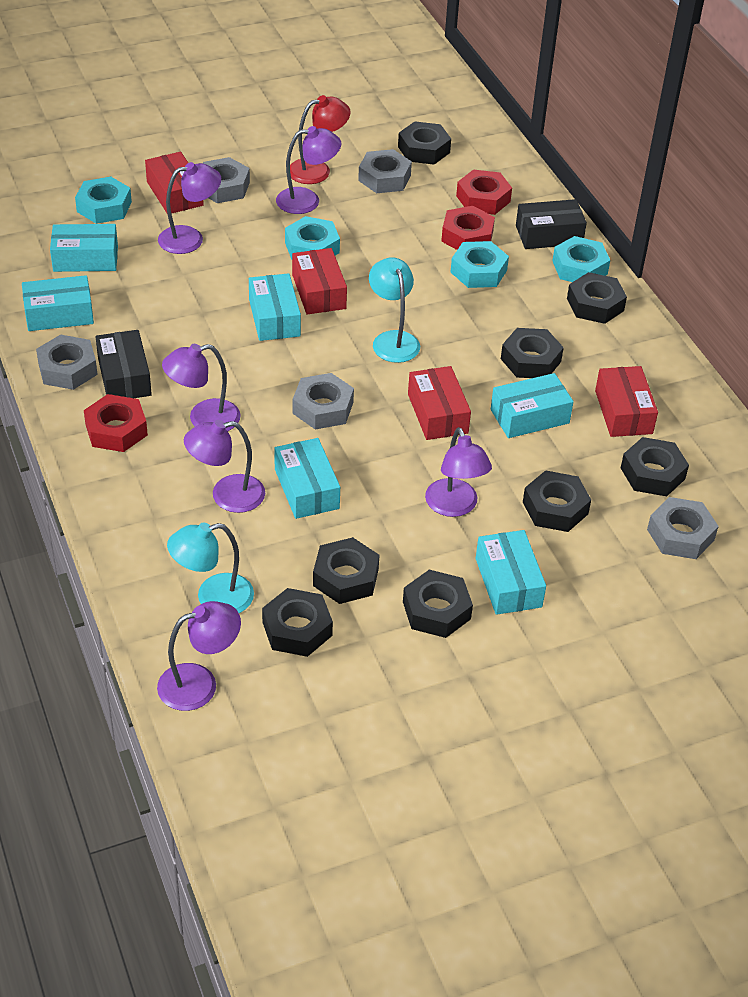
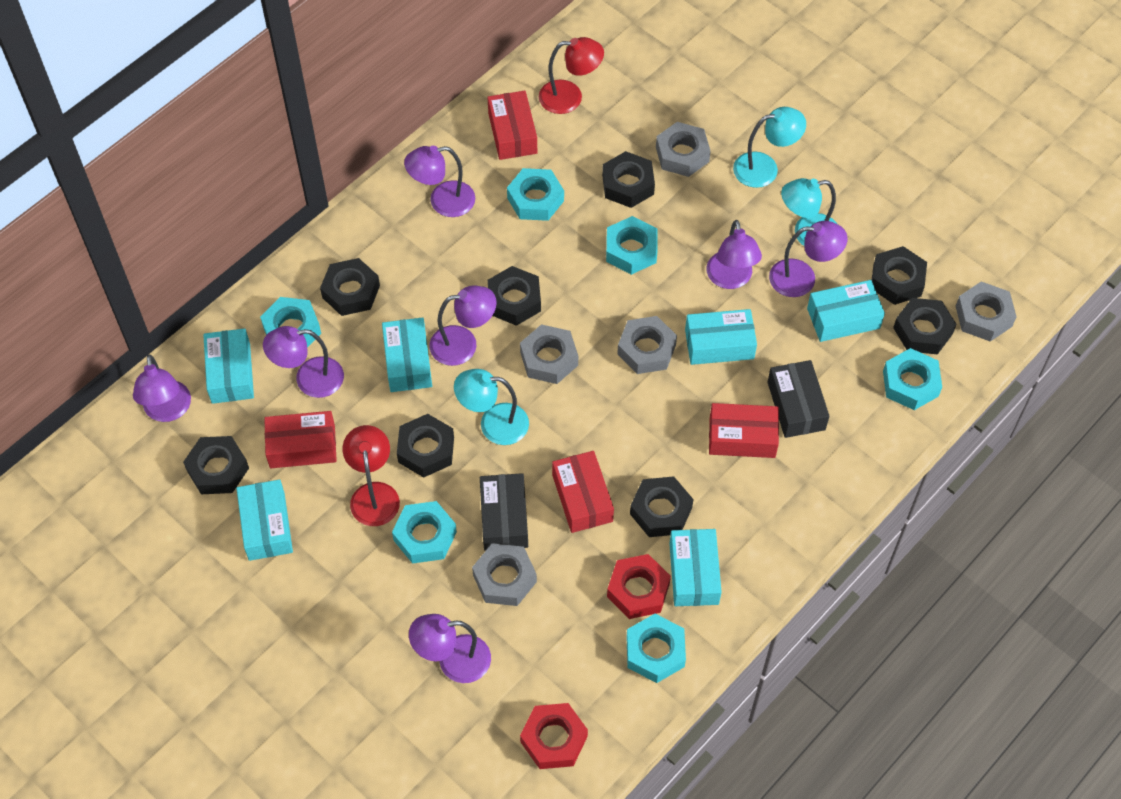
purple lamp: [157,601,241,711] [158,162,221,254] [162,344,241,431] [184,420,265,513] [276,126,341,214] [425,427,492,517] = 6 -> [133,355,191,422] [263,326,344,398] [404,146,475,217] [409,614,491,683] [429,285,497,366] [706,220,762,289] [769,221,847,297] = 7
red lamp: [290,95,351,184] = 1 -> [343,425,400,526] [539,37,604,114] = 2
red nut: [84,394,148,452] [441,206,495,250] [456,170,512,215] = 3 -> [520,703,588,769] [607,554,671,619] = 2
turquoise lamp: [167,523,254,613] [369,257,420,363] = 2 -> [454,369,529,445] [733,107,806,188] [781,178,837,246] = 3
turquoise nut: [75,177,132,224] [285,216,340,260] [451,241,509,288] [553,236,610,282] = 4 -> [260,297,321,348] [392,501,457,564] [507,168,564,221] [606,216,657,275] [626,614,686,683] [883,348,942,410] = 6

